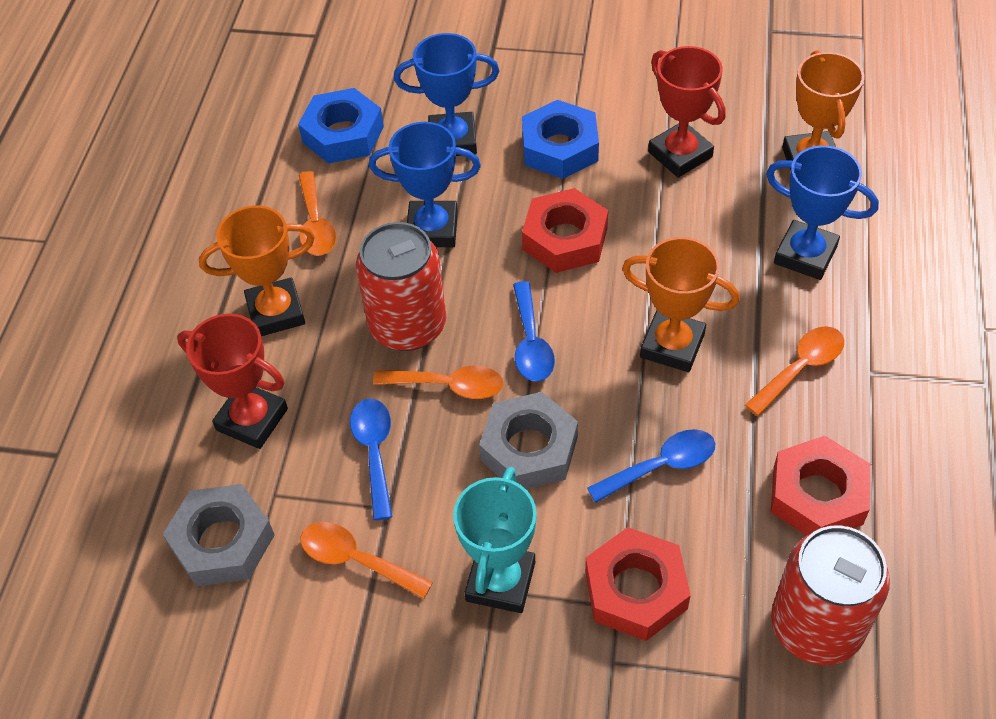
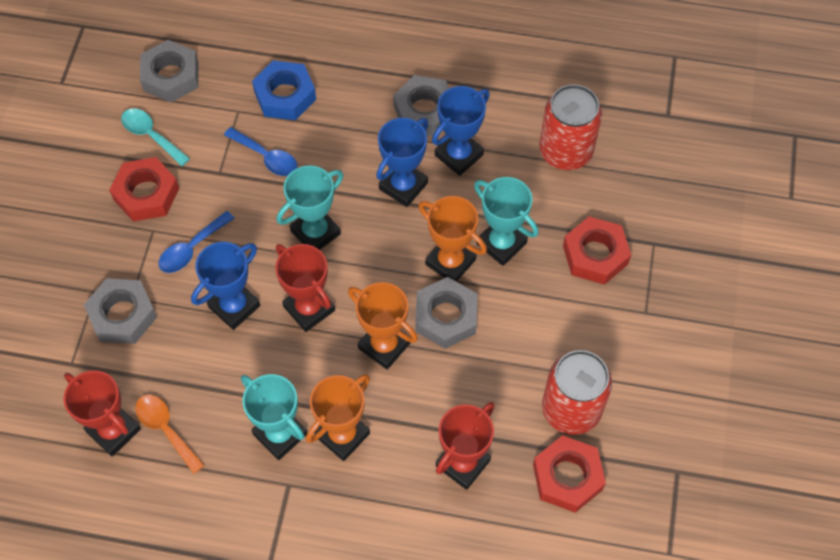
blue nut: [298,88,384,164] [522,100,599,179] = 2 -> [252,61,316,120] = 1
blue spoon: [350,399,393,520] [513,281,555,382] [587,429,716,503] = 3 -> [158,211,235,273] [224,127,298,176] = 2
grey nut: [163,484,275,587] [479,392,578,489] = 2 -> [84,278,157,344] [140,40,198,103] [393,75,449,136] [415,277,477,349] = 4
orange spoon: [298,171,336,256] [300,522,433,599] [373,366,504,399] [745,326,844,416] = 4 -> [135,395,205,474] = 1
red trophy: [177,314,288,449] [648,46,726,178] = 2 -> [63,370,141,457] [275,244,335,332] [436,402,495,490] = 3
turquoise spoon: none = 0 -> [121,108,190,166] = 1
turquoise trophy: [453,467,537,613] = 1 -> [241,374,307,460] [277,165,344,250] [474,177,538,266] = 3

